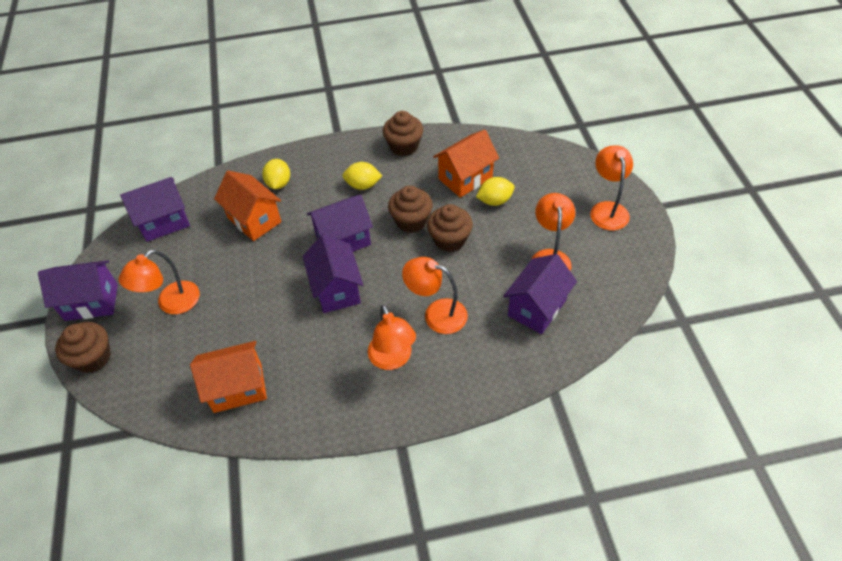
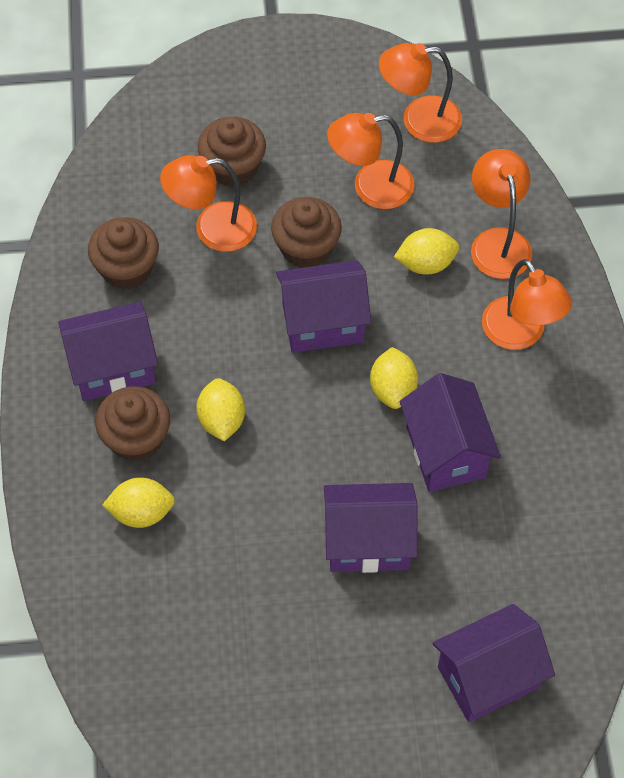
orange house: [190,341,267,413] [214,171,281,241] [433,129,499,198] = 3 -> none = 0
yellow lemon: [262,159,290,189] [342,162,382,190] [476,177,515,206] = 3 -> [102,477,175,528] [196,378,245,441] [370,347,418,409] [394,228,459,275] = 4

